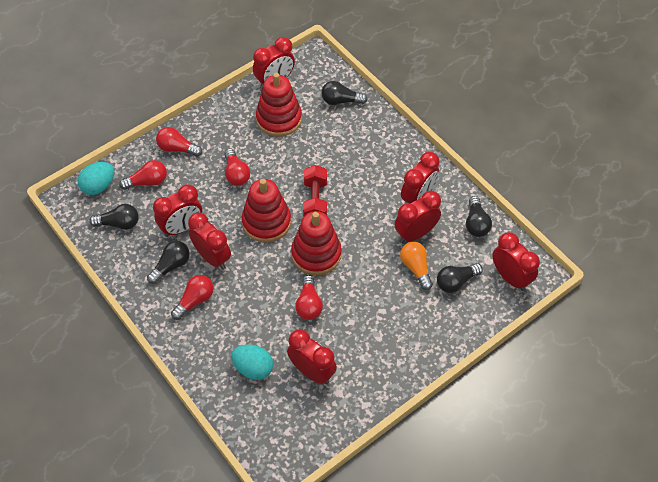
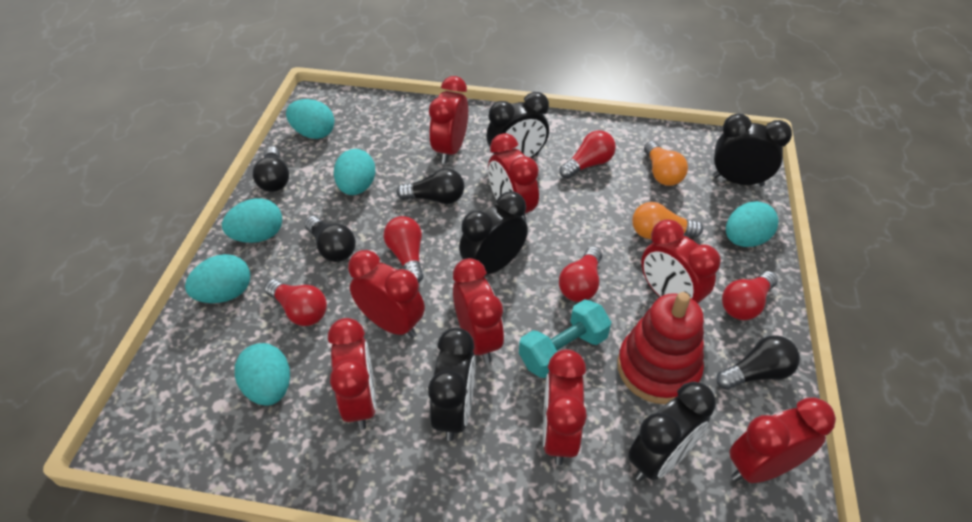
black clock: none = 0 -> [428,327,476,441] [459,192,528,275] [487,92,549,158] [628,382,716,481] [713,113,792,186] = 5
black light bulb: [89,204,139,230] [147,241,190,284] [321,81,368,105] [437,263,483,293] [466,196,492,237] = 5 -> [253,146,289,192] [304,216,356,262] [396,168,464,204] [716,335,800,390] = 4
orange light bulb: [400,242,433,290] = 1 -> [632,202,703,239] [644,141,688,186] = 2
red clock: [153,184,202,237] [188,212,231,270] [253,37,295,89] [287,329,337,384] [394,191,441,243] [401,152,440,204] [493,232,540,291] = 7 -> [328,318,376,430] [348,250,425,338] [429,76,468,164] [453,258,504,363] [488,133,539,223] [543,349,587,465] [641,219,721,304] [729,397,836,483] = 8
red dumbbell: [303,165,327,217] = 1 -> none = 0
red stacking toy: [242,179,291,243] [256,73,302,137] [291,211,342,275] = 3 -> [617,292,704,404] = 1
turquoise dumbbell: none = 0 -> [519,299,612,378] = 1
turquoise egg: [77,162,114,195] [231,345,273,380] = 2 -> [185,254,250,303] [222,198,282,243] [235,343,290,406] [286,99,335,139] [334,149,376,195] [726,201,779,247] = 6

